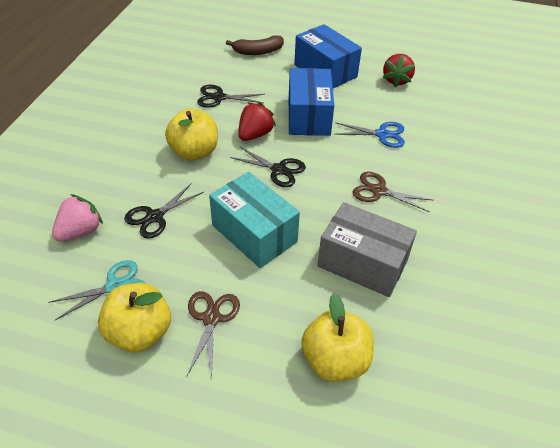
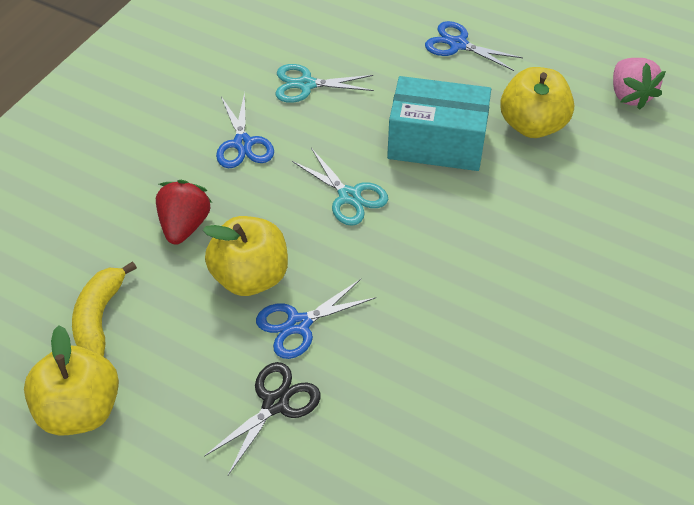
black scissors: [124,184,204,239] [197,85,265,108] [230,146,306,187] = 3 -> [204,362,321,475] = 1
blue box: [289,68,334,136] [294,24,362,88] = 2 -> none = 0
blue scissors: [334,122,405,148] = 1 -> [216,92,274,168] [256,279,376,359] [425,21,523,71] = 3
brown banana: [226,35,284,55] = 1 -> none = 0
brown scissors: [187,291,240,378] [353,172,434,212] = 2 -> none = 0
grey box: [317,202,417,297] = 1 -> none = 0
red strawberry: [238,102,276,141] [383,54,415,87] = 2 -> [156,180,212,244] = 1
turquoise scissors: [49,260,145,320] = 1 -> [276,64,374,103] [292,148,388,226] = 2
yellow banana: none = 0 -> [72,261,137,357] = 1

